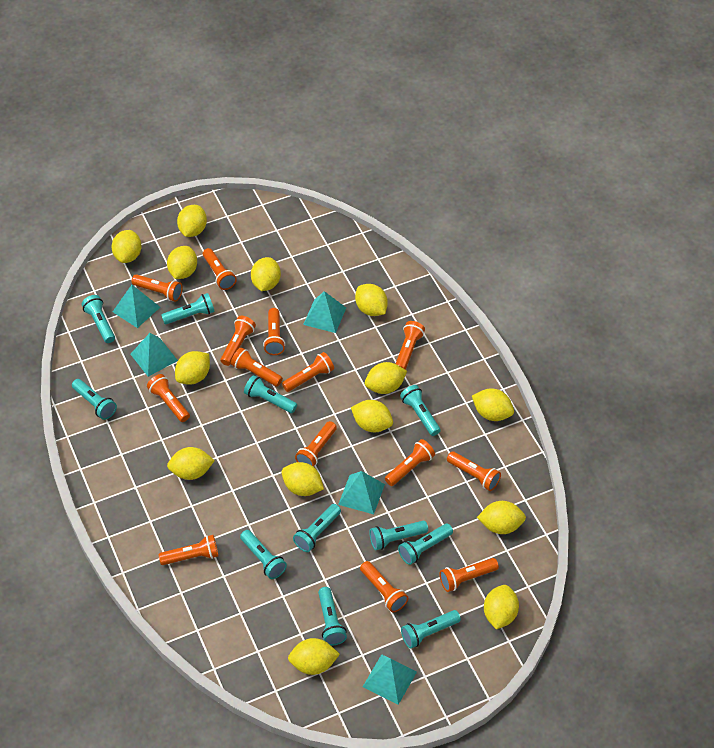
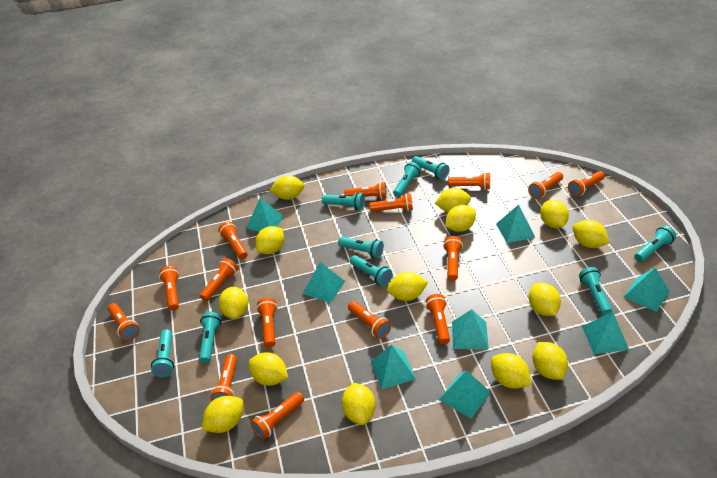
orange flashlight: [132,274,183,302] [147,374,190,422] [159,535,218,565] [203,248,237,290] [220,316,256,366] [231,347,283,387] [263,308,285,355] [282,352,334,392] [295,421,337,467] [360,561,408,612] [385,439,435,486] [396,321,425,370] [439,558,499,592] [447,451,501,491] = 14 -> [108,303,140,341] [159,266,179,311] [200,258,238,301] [210,354,237,401] [218,222,248,259] [251,392,304,440] [256,298,277,347] [344,182,387,199] [348,301,391,339] [369,193,413,212] [426,294,450,344] [443,236,463,281] [448,172,490,190] [528,172,563,199] [568,171,605,197] = 15
turquoise flashlight: [72,379,117,420] [81,295,115,343] [161,293,215,324] [240,530,287,579] [244,375,297,413] [293,504,341,552] [318,587,347,646] [369,521,428,550] [398,524,453,565] [400,385,441,436] [401,610,461,649] = 11 -> [151,329,174,377] [199,312,221,363] [322,192,365,210] [338,237,384,259] [350,255,393,286] [393,162,421,197] [412,156,450,180] [579,267,612,315] [635,226,676,262] = 9
turquoise pyramid: [113,285,160,328] [131,333,178,377] [303,291,346,333] [338,471,385,514] [363,654,417,705] = 5 -> [246,198,284,232] [303,262,345,303] [371,345,416,389] [439,370,491,419] [452,309,489,349] [496,205,535,243] [582,311,629,354] [624,267,670,312] = 8

